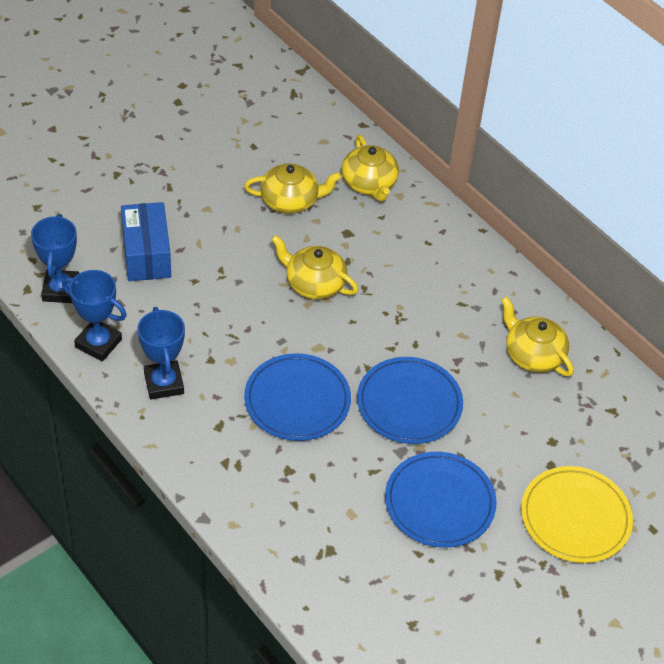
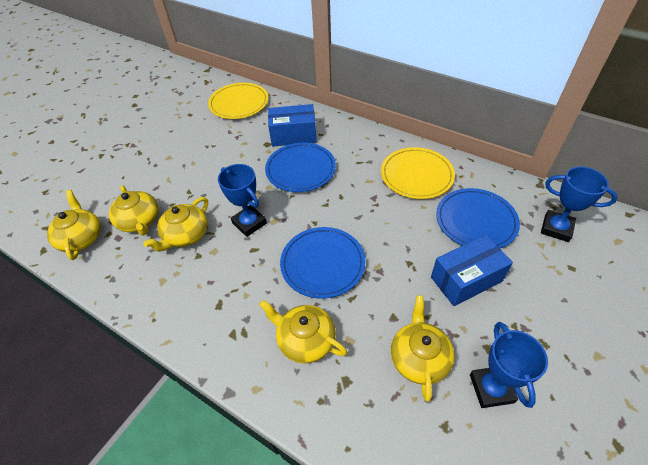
blue box: [121,202,171,281] = 1 -> [268,104,317,147] [431,235,513,306] = 2
yellow plate: [521,466,633,563] = 1 -> [208,83,269,119] [381,147,455,199] = 2
yellow teapot: [244,163,342,214] [271,235,358,299] [342,135,399,201] [501,297,574,376] = 4 -> [47,190,101,260] [109,185,159,236] [143,197,208,252] [259,300,347,363] [391,295,454,402] = 5

